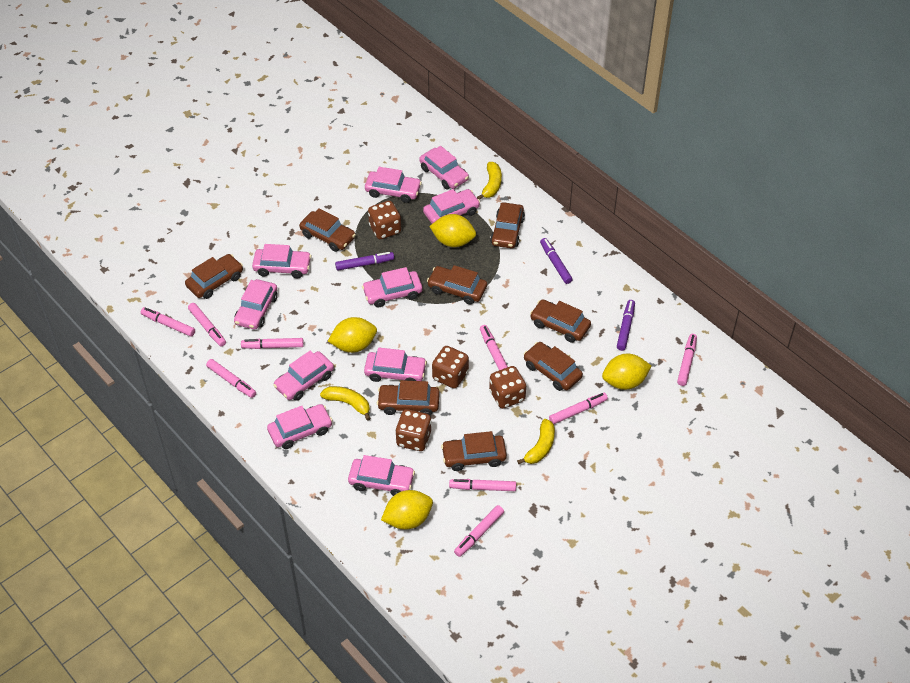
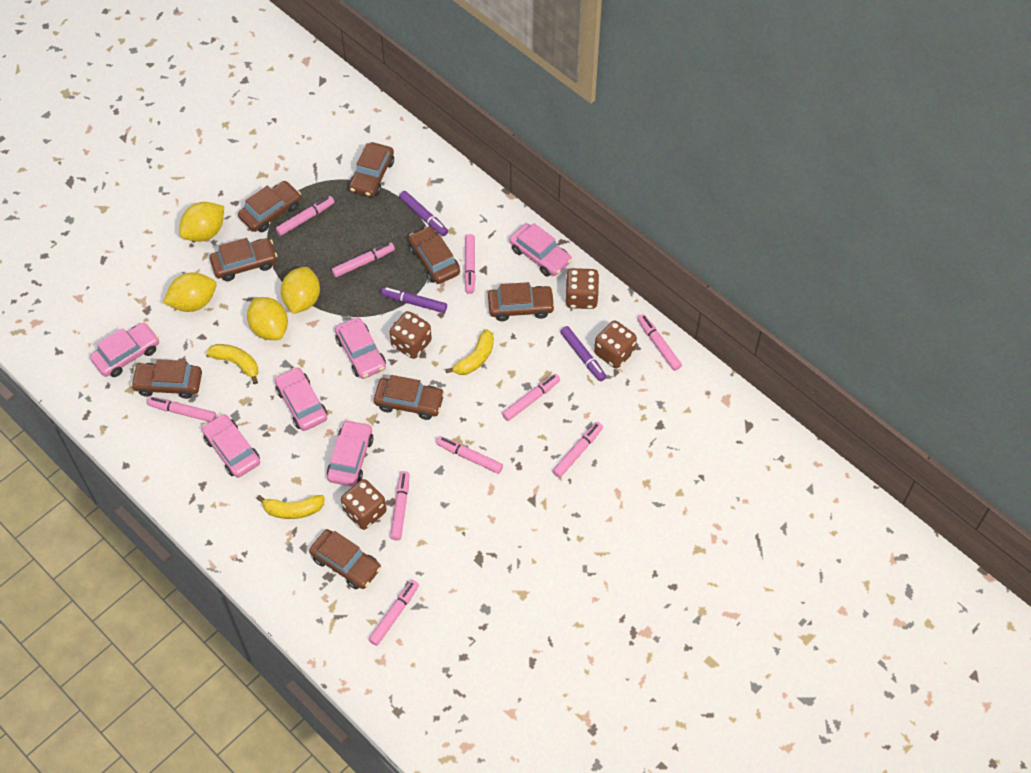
pink car: [234,279,278,329] [252,244,311,278] [267,404,333,449] [273,351,334,401] [348,455,415,496] [362,267,423,307] [364,348,427,382] [365,167,422,203] [419,146,469,189] [423,189,480,224] = 10 -> [90,322,159,377] [202,414,260,478] [275,367,327,431] [327,420,374,487] [335,317,386,379] [509,223,572,277] = 6
pink marker: [141,307,195,337] [188,303,226,347] [206,359,256,398] [241,338,304,349] [449,479,516,491] [454,505,504,557] [480,325,508,370] [549,393,608,424] [677,334,697,386] = 9 -> [147,397,216,422] [276,196,334,236] [332,243,395,277] [368,580,419,646] [390,471,410,541] [436,436,503,474] [464,234,476,294] [502,374,560,421] [552,422,603,478] [638,314,682,371] = 10

